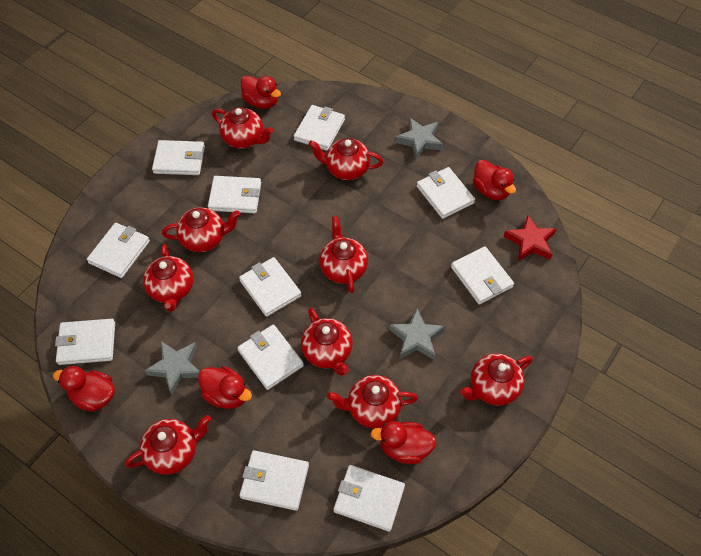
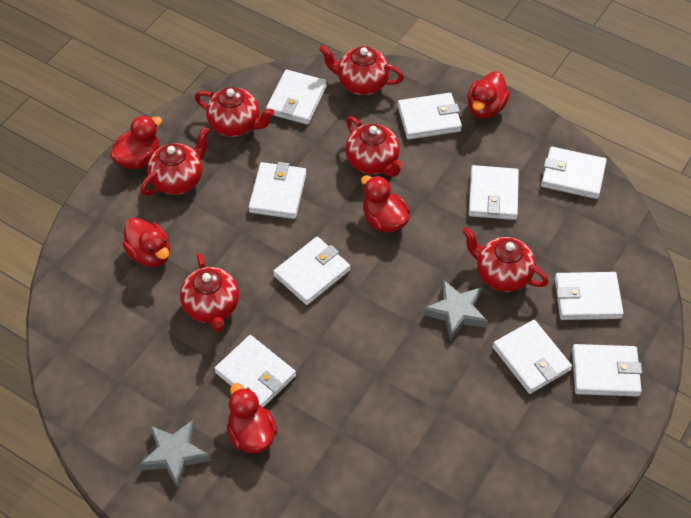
grey star: [145,341,200,395] [389,308,445,360] [395,117,443,159] = 3 -> [139,420,211,488] [423,280,488,341] = 2
red star: [504,215,557,261] = 1 -> none = 0
red teapot: [125,415,211,475] [143,244,193,312] [162,207,240,252] [212,107,273,149] [301,308,353,376] [308,138,383,180] [320,216,368,293] [327,375,418,428] [460,353,533,406] = 9 -> [141,127,210,196] [180,253,239,332] [195,87,275,137] [319,45,404,95] [345,116,404,177] [462,227,549,292] = 6
white wallet: [55,319,115,365] [87,223,150,278] [152,140,205,175] [208,176,261,213] [237,324,304,390] [239,257,302,317] [240,450,309,511] [294,105,345,151] [333,465,405,532] [417,167,475,219] [451,247,514,305] = 11 -> [214,335,296,408] [248,162,306,219] [266,70,327,125] [273,237,350,305] [398,93,462,140] [469,165,519,220] [493,320,572,394] [541,147,607,199] [554,272,624,320] [572,344,642,397] = 10

